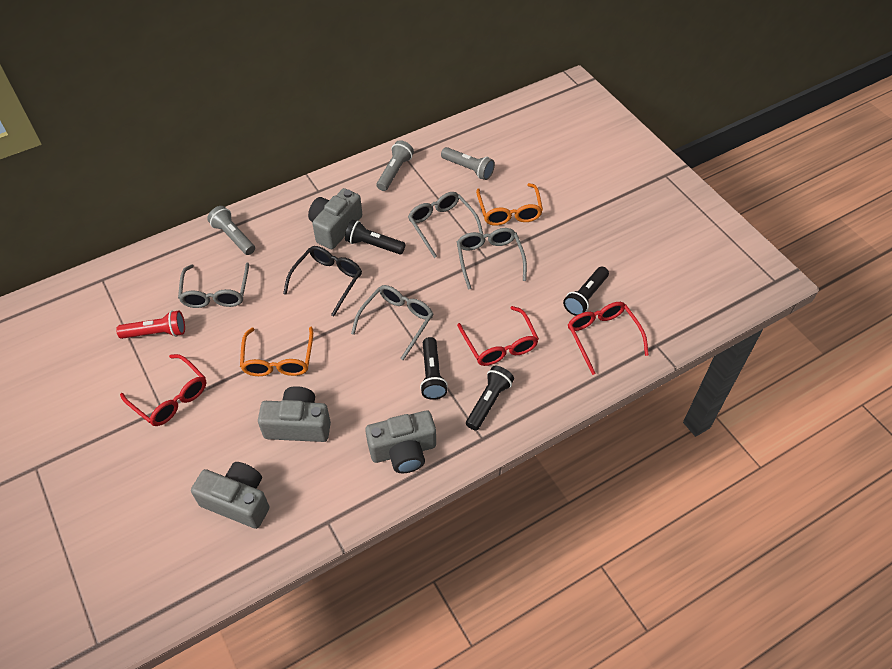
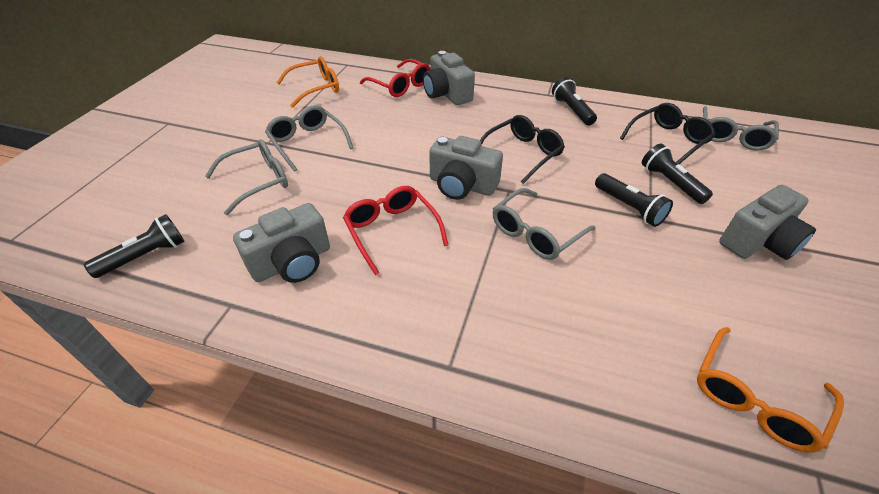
black glasses: [283,246,362,316] = 1 -> [480,115,565,184] [620,103,715,164] = 2
grey flashlight: [207,206,255,255] [377,140,414,191] [441,147,495,180] = 3 -> none = 0
red flashlight: [116,311,185,339] = 1 -> none = 0
red glasses: [120,354,206,426] [457,306,539,366] [568,302,649,375] = 3 -> [343,186,449,275] [360,59,431,97] = 2

